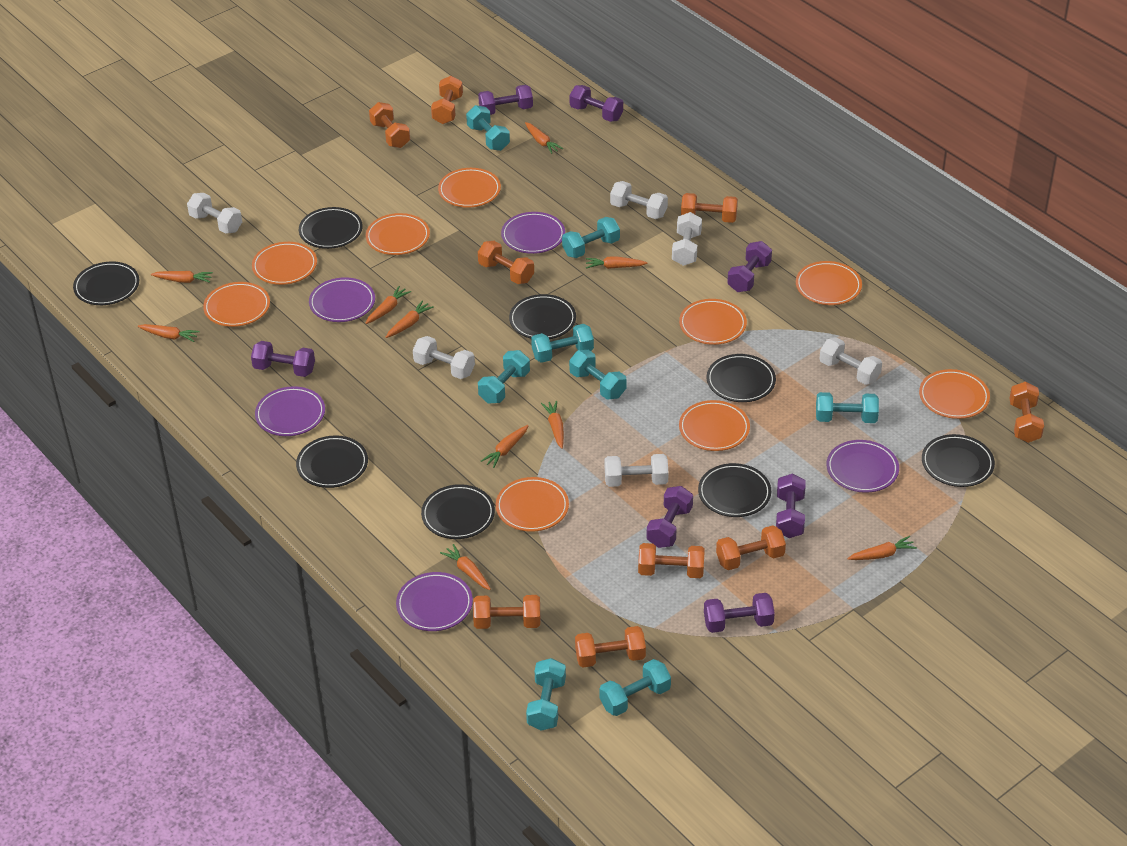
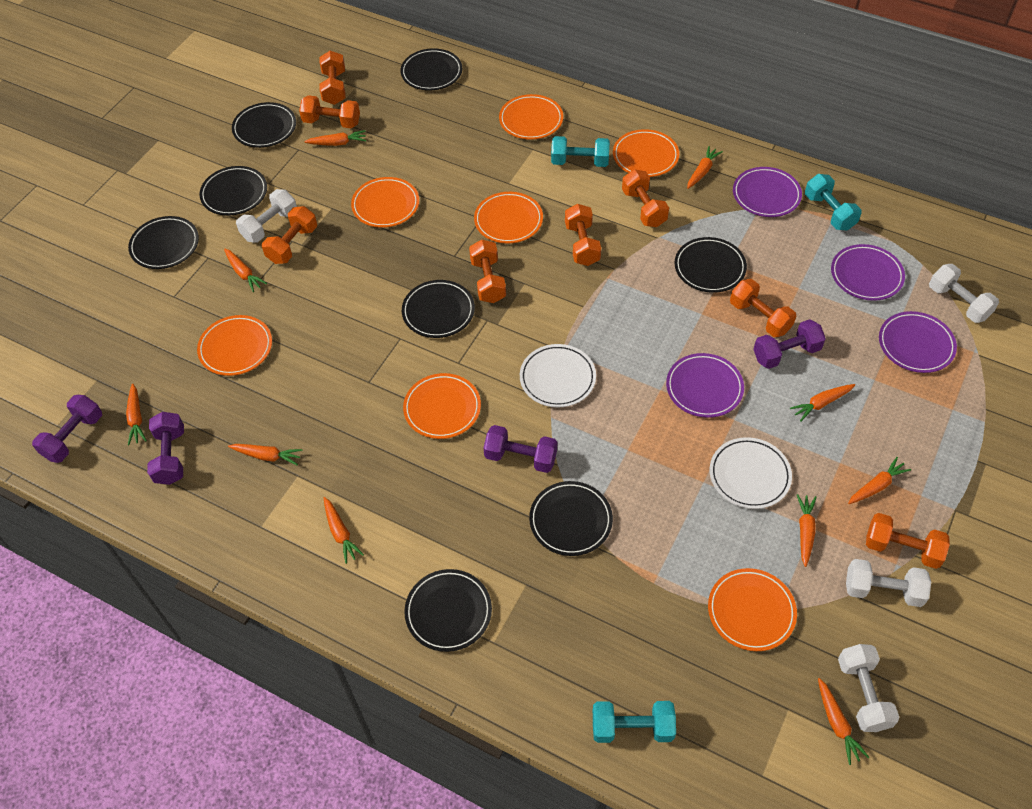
orange dumbbell: [369,102,410,148] [431,76,463,124] [473,595,540,629] [478,241,534,284] [575,626,646,667] [638,543,705,578] [681,193,738,223] [716,525,786,570] [1010,382,1044,443] = 9 -> [262,206,317,264] [299,95,360,128] [319,51,346,105] [469,240,506,303] [565,204,601,266] [622,169,669,227] [730,279,796,337] [866,513,950,569] = 8
orange plate: [203,282,270,327] [252,242,317,285] [366,213,430,255] [438,168,501,208] [496,477,569,532] [679,299,747,345] [679,400,750,451] [796,261,862,305] [919,369,990,419] = 9 -> [197,315,272,376] [351,177,419,228] [403,373,481,439] [474,192,543,243] [499,94,563,140] [613,129,679,177] [708,568,797,651] = 7
purple dumbbell: [251,341,315,377] [478,85,533,115] [570,85,623,122] [646,486,693,548] [704,593,775,633] [727,241,772,292] [776,474,806,538] = 7 -> [32,395,102,463] [147,412,184,485] [483,425,557,473] [753,319,826,369] = 4
purple plate: [255,386,325,436] [309,277,375,322] [396,572,473,631] [501,212,565,254] [826,440,899,493] = 5 -> [666,353,744,418] [733,167,802,217] [831,244,905,301] [879,311,957,373] = 4
turquoise dumbbell: [466,105,510,151] [478,350,530,403] [526,658,566,731] [531,324,594,363] [562,217,620,258] [569,350,626,400] [599,659,671,716] [816,392,879,423] = 8 -> [551,136,610,167] [593,701,676,743] [805,174,862,231] = 3
white dumbbell: [187,193,242,234] [413,336,475,379] [605,454,669,487] [610,181,668,219] [672,212,702,266] [819,338,882,385] = 6 -> [236,189,297,243] [838,644,900,732] [846,559,931,607] [929,264,999,323] = 4
white plate: none = 0 -> [520,344,596,407] [710,437,792,509] = 2

